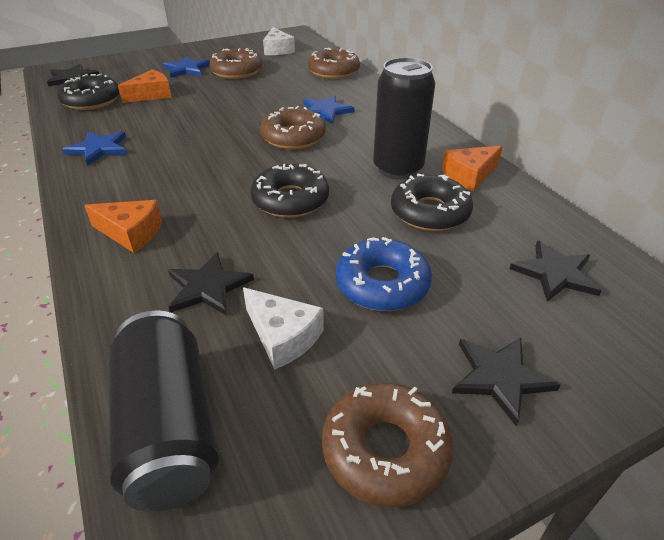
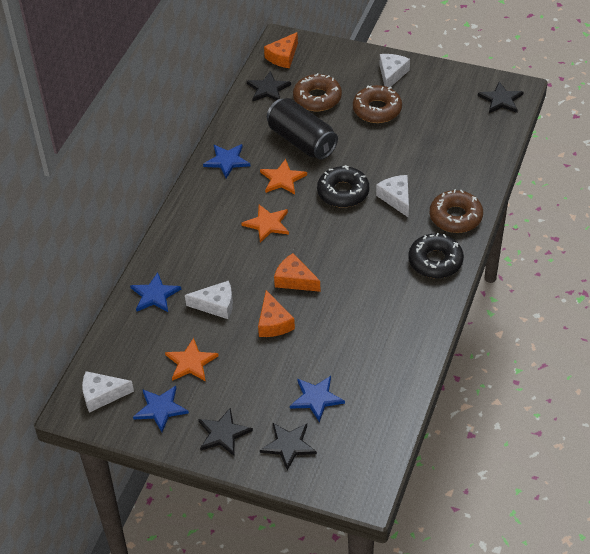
black can: [108,310,219,512] [373,57,435,179] = 2 -> [267,98,338,160] = 1
black donut: [57,74,119,110] [251,164,329,218] [391,174,473,231] = 3 -> [317,165,369,208] [408,233,464,278] = 2
blue donut: [336,237,432,311] = 1 -> none = 0
blue star: [62,131,127,166] [163,56,210,78] [303,95,354,124] = 3 -> [130,272,181,312] [133,386,189,432] [203,144,250,178] [290,376,345,422] = 4
brown donut: [209,48,262,79] [260,106,326,149] [308,48,360,79] [322,382,454,507] = 4 -> [293,73,342,111] [353,85,402,123] [430,189,483,233] = 3
orange star: none = 0 -> [165,338,219,381] [241,205,289,243] [260,159,307,194] = 3
white cheese: [243,287,324,370] [263,27,295,55] = 2 -> [82,371,134,413] [185,281,233,319] [376,175,409,218] [380,54,410,87] = 4

